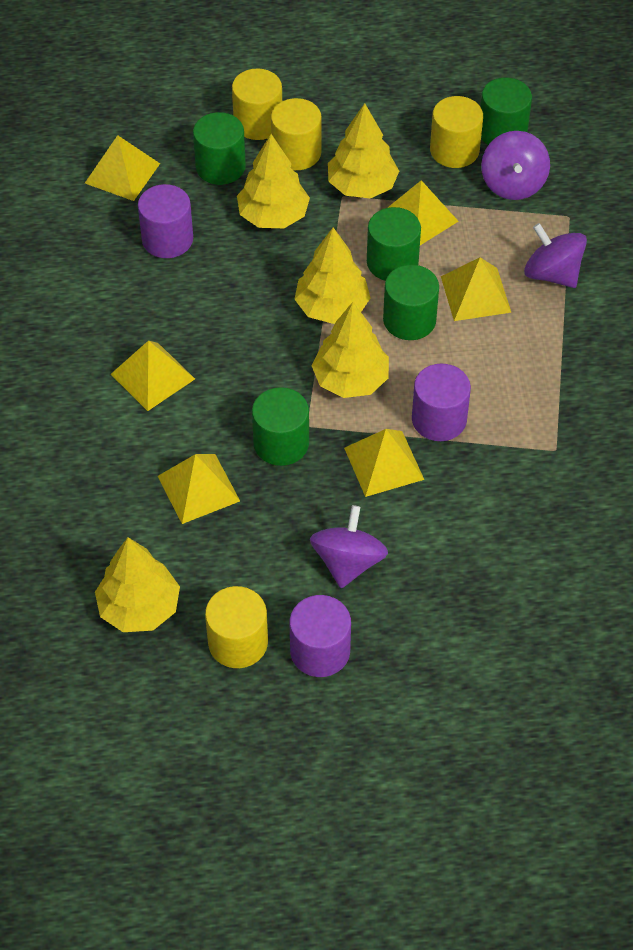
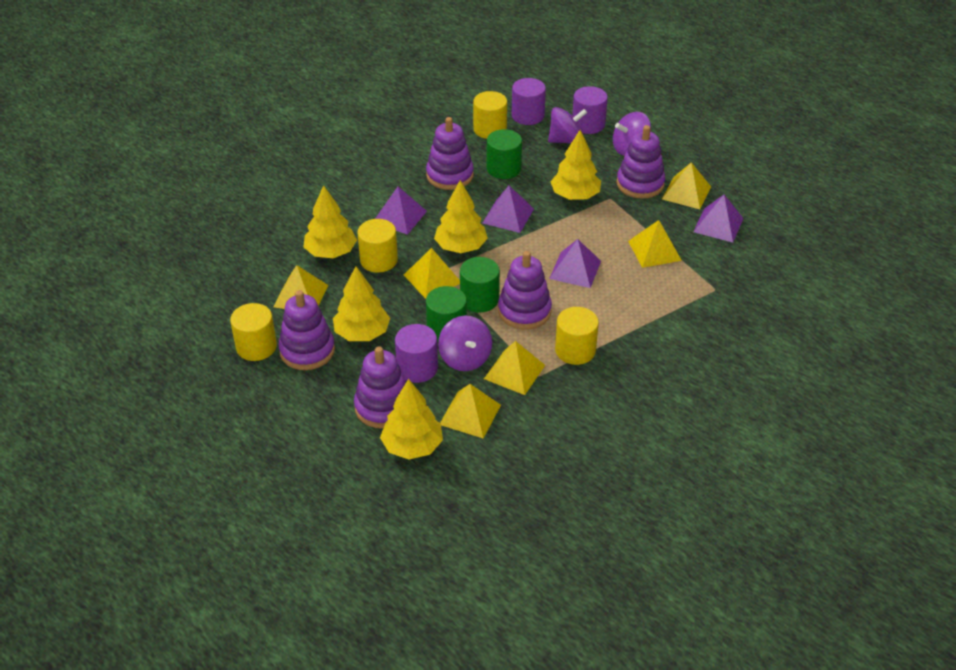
green cylinder: [193,112,246,185] [252,387,309,466] [367,207,421,281] [383,265,439,340] [480,78,532,145] = 5 -> [426,286,467,342] [460,257,500,313] [487,129,522,179] = 3
purple pyramid: none = 0 -> [375,187,427,235] [483,186,534,233] [549,239,601,288] [693,195,744,242] = 4
purple stacking toy: none = 0 -> [278,290,335,370] [354,346,406,429] [426,117,474,190] [498,251,552,329] [616,125,665,199] = 5

